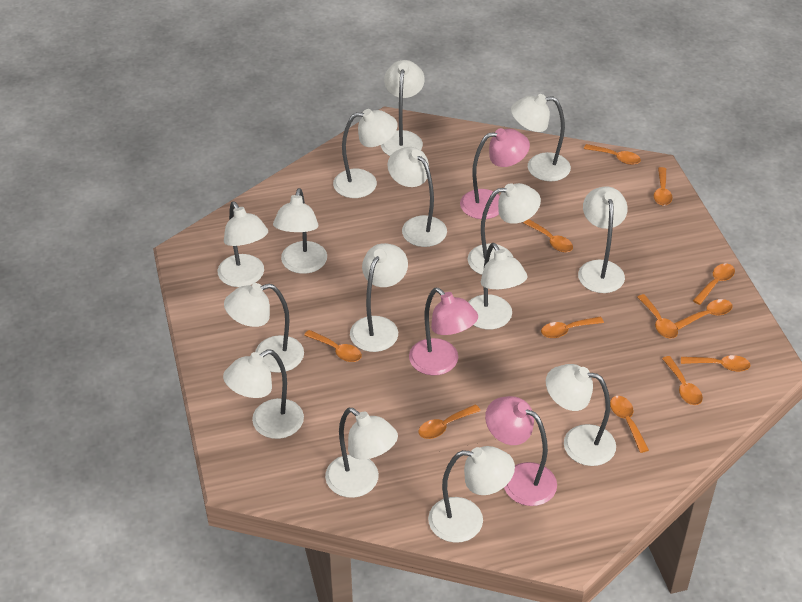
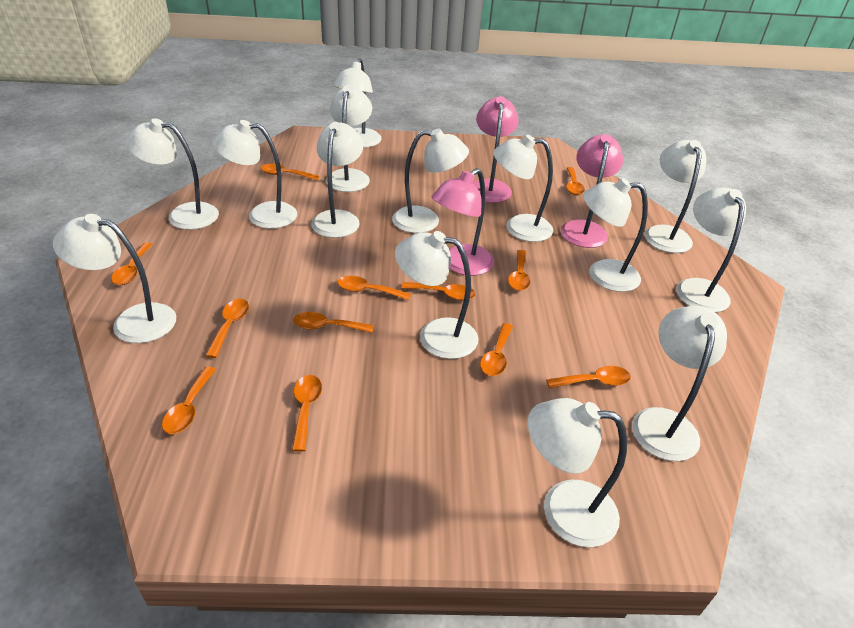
white lamp: [218,201,268,287] [223,349,304,439] [224,283,304,373] [273,188,327,274] [325,408,398,498] [333,109,397,198] [350,243,408,352] [381,60,425,156] [387,147,447,247] [428,446,515,543] [468,183,541,275] [468,243,528,330] [511,94,571,181] [546,364,616,466] [578,186,628,293] = 15 -> [53,214,176,343] [125,118,219,230] [212,120,297,229] [311,122,363,238] [326,85,372,192] [333,58,382,148] [392,128,469,233] [395,231,479,359] [493,135,553,242] [528,398,627,547] [583,178,648,292] [632,306,727,461] [644,140,706,253] [676,187,746,312] = 14

